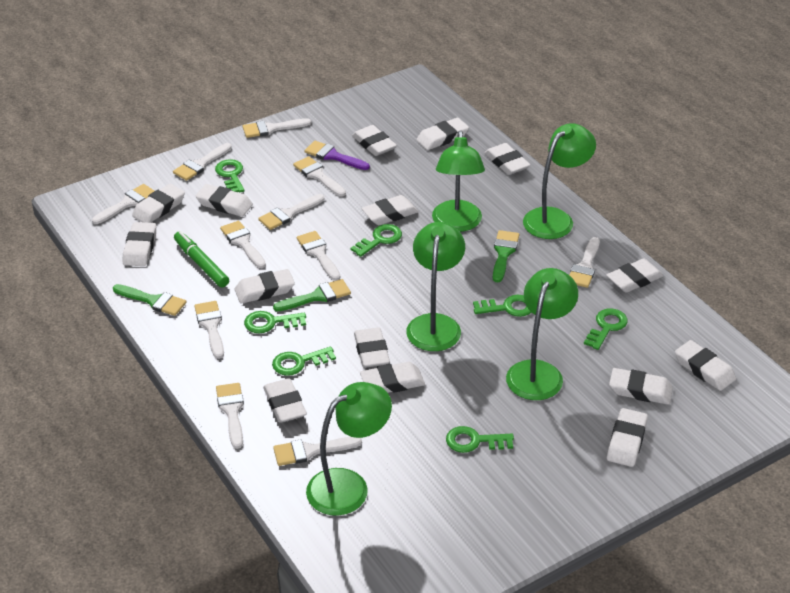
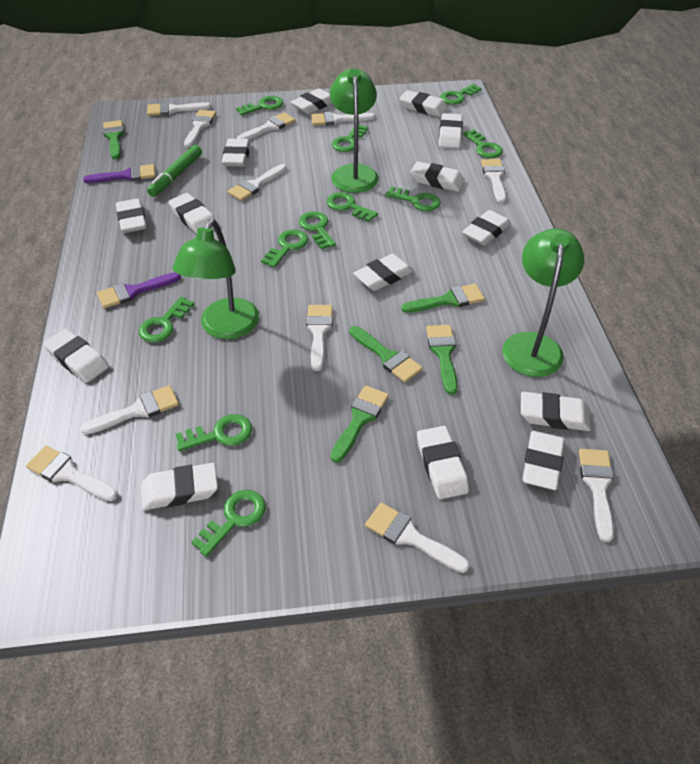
green brush: [113,284,186,316] [273,279,351,311] [493,230,519,282] = 3 -> [103,120,124,159] [331,385,389,463] [349,326,423,382] [401,284,485,313] [426,325,457,395] = 5
green key: [215,159,245,193] [244,311,306,333] [272,347,336,376] [350,224,402,257] [446,426,514,453] [473,295,531,317] [584,308,628,350] = 7 -> [139,297,194,342] [175,414,252,451] [191,490,266,557] [236,96,283,116] [261,229,308,268] [299,212,336,249] [327,192,378,222] [332,124,368,152] [385,186,441,211] [440,84,482,105] [463,129,503,158] = 11
green lamp: [306,382,392,516] [406,222,465,351] [432,130,485,232] [506,268,578,400] [523,123,596,239] = 5 -> [173,219,259,339] [330,69,379,193] [502,229,584,377] = 3
purple brush: [304,141,370,170] = 1 -> [83,164,155,183] [97,272,181,308] = 2
white eraser: [122,222,156,266] [132,184,185,223] [196,184,253,217] [235,269,295,304] [263,378,307,423] [352,125,397,156] [354,328,390,368] [360,362,425,393] [362,195,418,225] [416,118,469,150] [484,143,530,175] [606,259,664,293] [607,408,648,467] [609,368,673,405] [675,340,736,391] = 15 -> [43,329,109,383] [116,198,147,233] [141,463,218,510] [168,193,215,234] [222,139,250,167] [291,88,332,114] [353,254,414,291] [399,90,448,117] [410,161,465,192] [417,426,469,499] [439,113,463,148] [462,210,511,246] [521,392,591,431] [522,431,564,490] = 14

